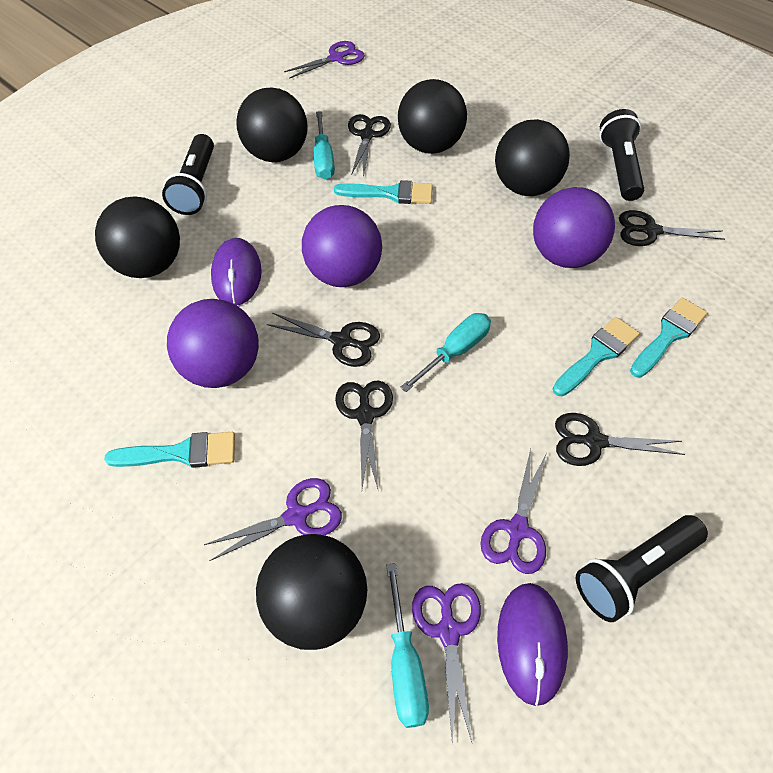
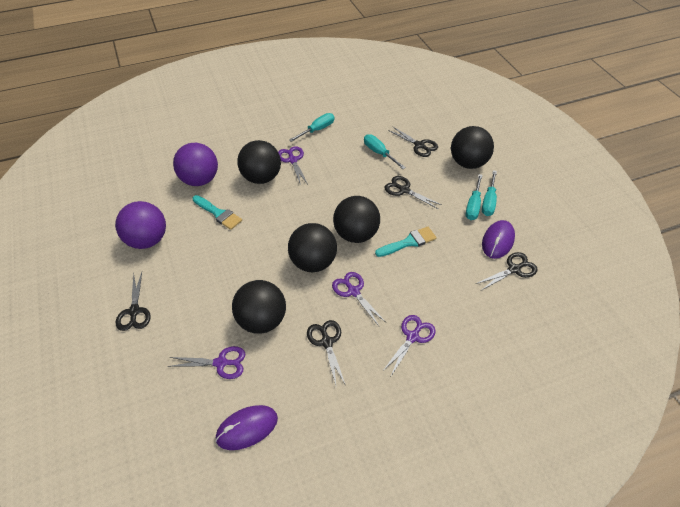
black flashlight: [162,134,214,215] [576,515,708,622] [599,109,644,201] = 3 -> none = 0
purple ball: [167,299,259,388] [302,205,382,287] [533,187,615,268] = 3 -> [115,201,166,249] [173,143,218,186] = 2
turquoise brush: [104,432,235,468] [334,180,433,204] [553,317,640,396] [630,298,707,378] = 4 -> [192,195,242,230] [375,227,437,257] = 2
turquoise screwdriver: [314,111,335,180] [386,563,429,728] [400,313,491,392] = 3 -> [289,113,335,142] [364,134,406,169] [466,174,483,220] [482,170,497,216] = 4

